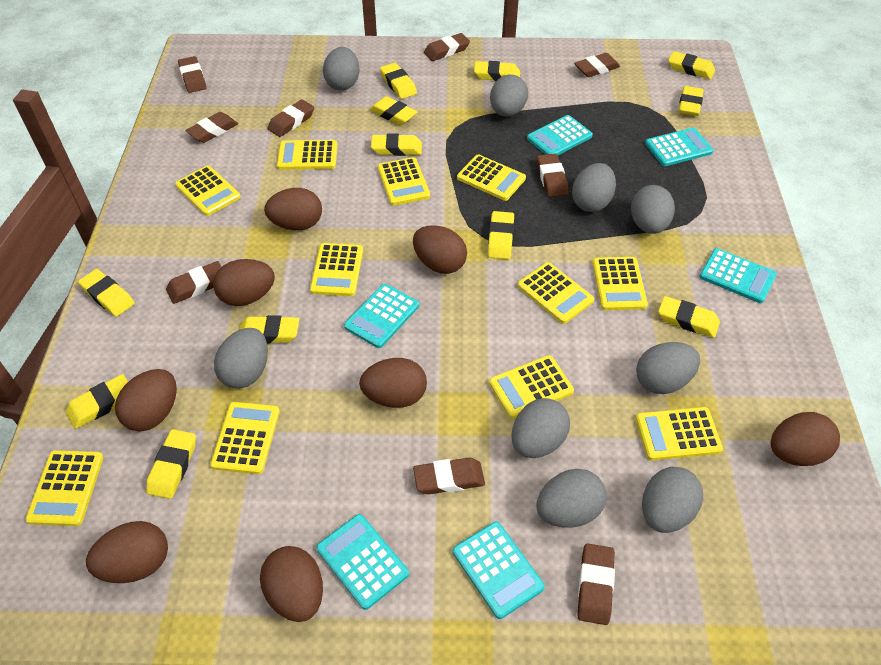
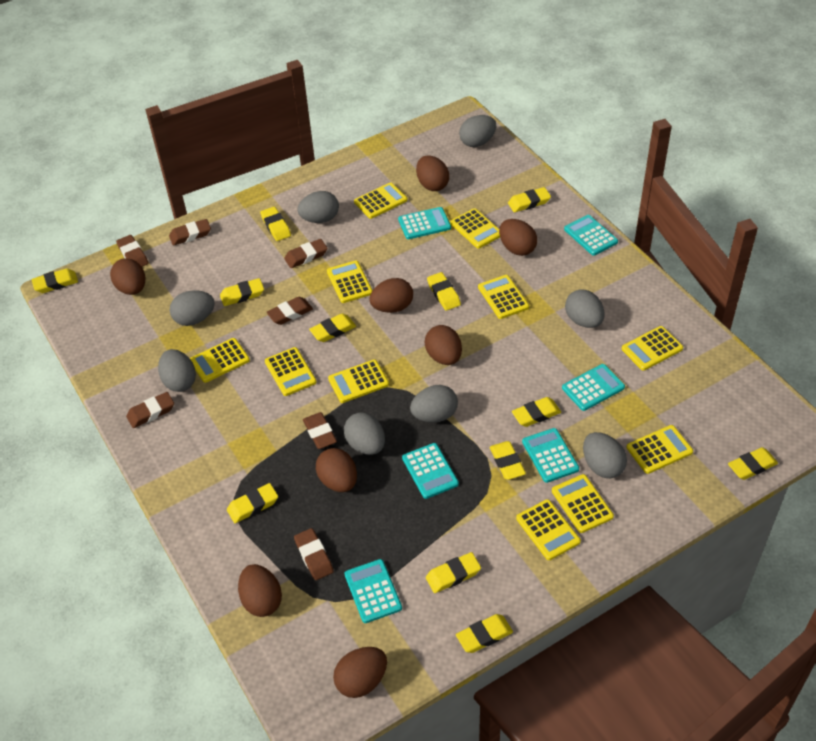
brown eraser: [166,261,221,304] [178,56,207,93] [185,112,238,143] [268,100,314,137] [413,457,485,494] [424,33,470,61] [537,153,569,197] [574,53,620,77] [578,543,615,625] = 9 -> [116,235,148,267] [126,392,174,428] [169,219,211,245] [267,297,313,325] [284,239,328,268] [294,528,334,580] [303,412,337,449] = 7
grey egg: [214,328,268,389] [323,47,360,90] [490,75,528,117] [511,398,570,458] [537,469,607,528] [572,163,616,212] [631,185,675,234] [636,342,700,394] [642,467,703,533] = 9 -> [158,349,196,392] [170,290,215,326] [297,191,339,223] [344,412,385,455] [410,385,458,423] [459,115,496,147] [565,289,605,328] [583,432,627,478] = 8

